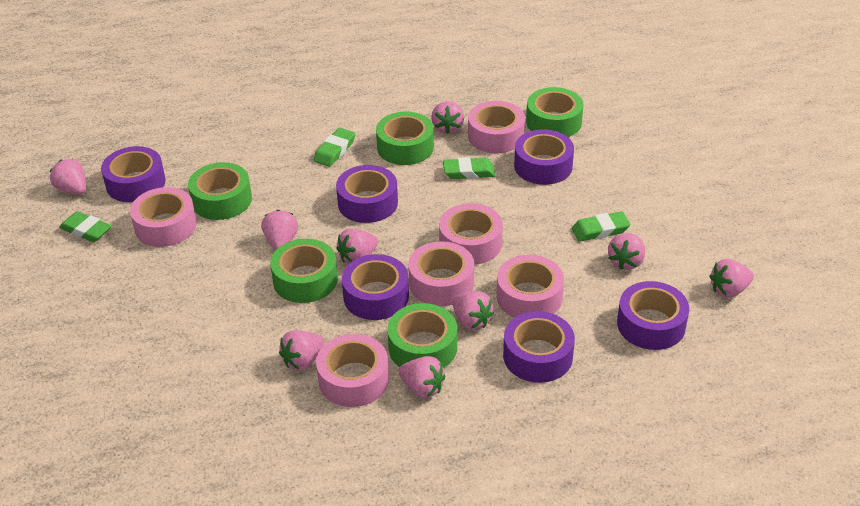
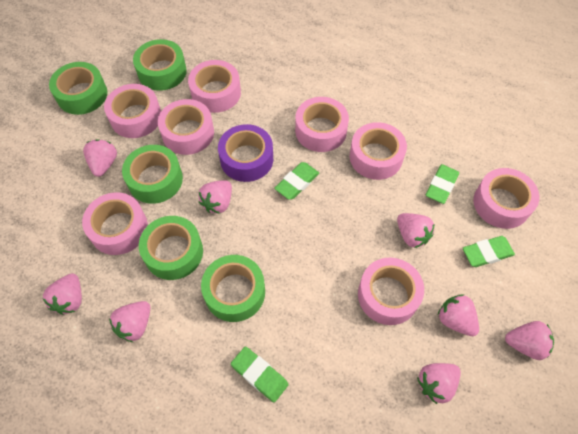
pink strawberry: [50,159,86,194] [261,210,298,250] [279,330,324,371] [336,228,378,264] [398,356,446,398] [431,101,464,134] [452,291,494,330] [608,233,645,270] [709,259,754,298] = 9 -> [43,274,82,315] [83,139,117,177] [109,301,150,342] [198,180,232,214] [397,213,434,248] [417,363,461,404] [438,294,479,336] [505,321,554,360] = 8
pink tape: [130,187,197,247] [316,334,389,407] [408,241,474,306] [439,203,503,265] [468,101,525,153] [496,255,564,318] = 6 -> [82,192,148,255] [104,84,161,138] [158,99,214,155] [188,60,241,113] [295,97,349,152] [350,122,407,180] [358,258,424,325] [473,168,540,229] = 8
purple tape: [101,146,165,202] [336,165,398,223] [342,254,409,320] [503,311,575,383] [514,129,574,185] [617,281,689,350] = 6 -> [218,124,273,182] = 1

